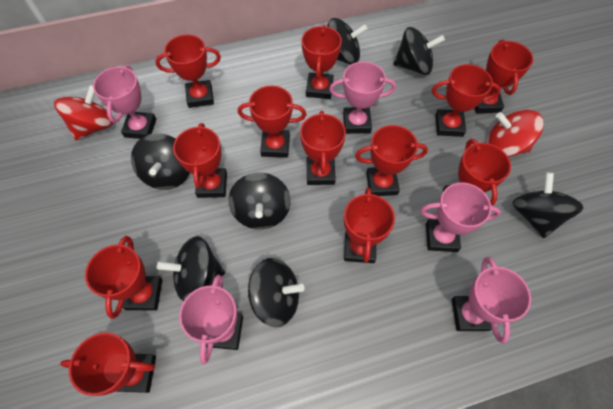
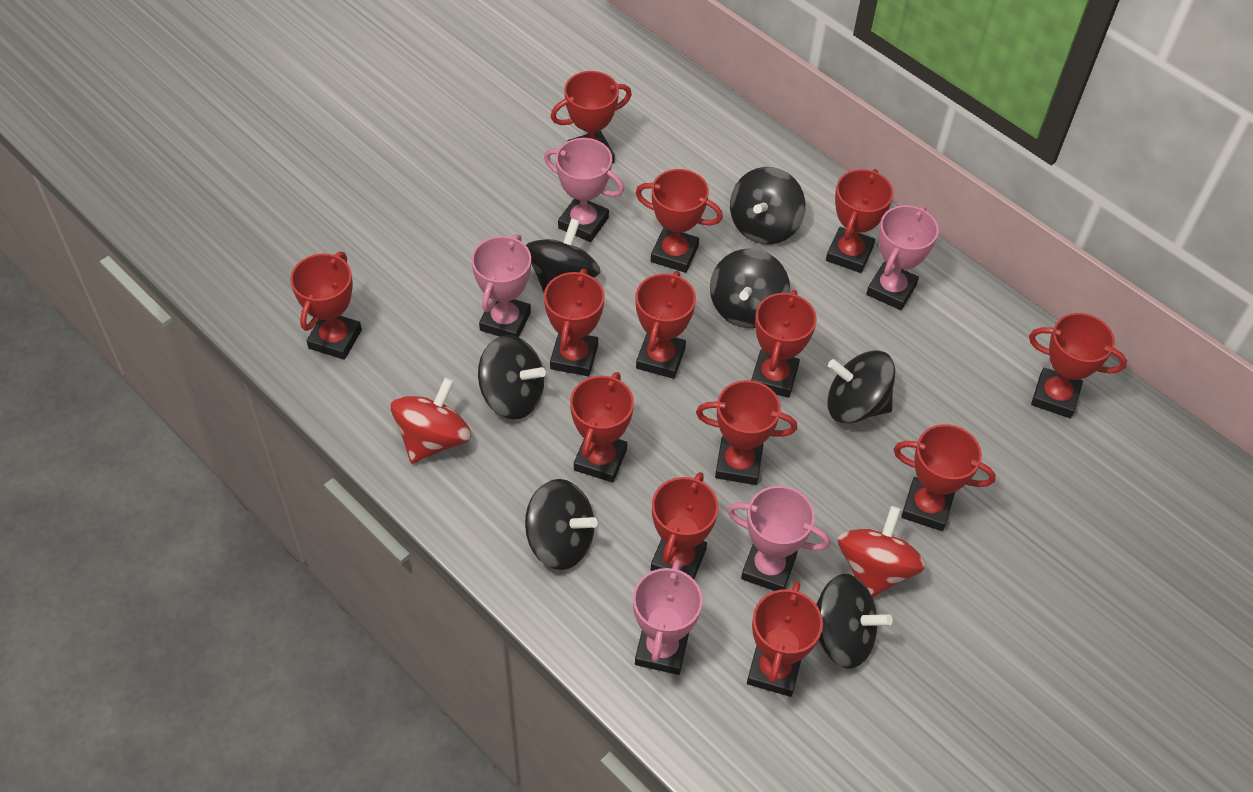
red trophy: [60,332,156,396] [85,236,163,319] [155,34,221,108] [173,123,227,198] [238,85,306,158] [300,111,346,185] [302,25,342,99] [344,188,395,263] [355,125,428,196] [432,64,501,137] [443,139,511,205] [474,40,533,113] = 12 -> [290,252,362,360] [544,269,605,376] [551,71,632,164] [570,372,634,482] [636,169,723,273] [636,271,696,379] [650,472,718,579] [696,380,797,485] [747,581,823,697] [751,290,817,398] [826,169,893,273] [893,424,996,531] [1029,313,1127,418] = 13

